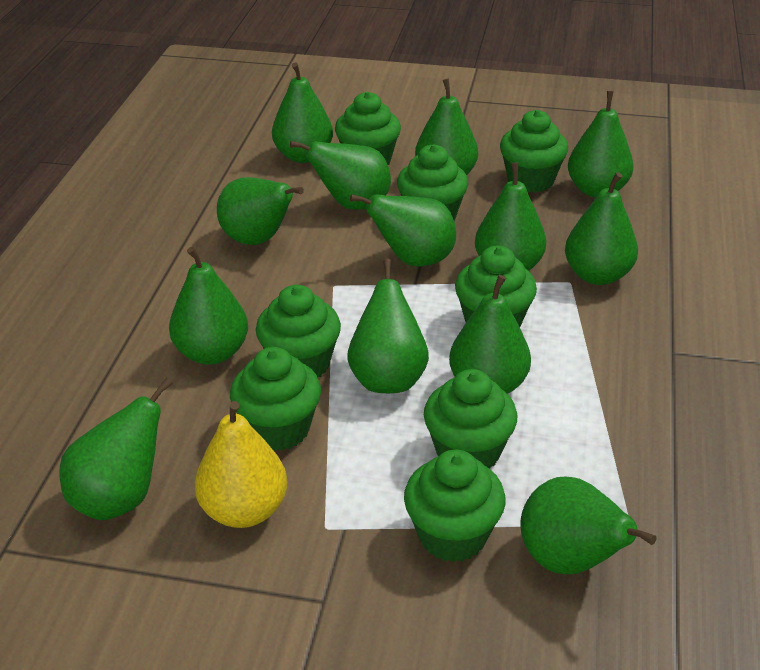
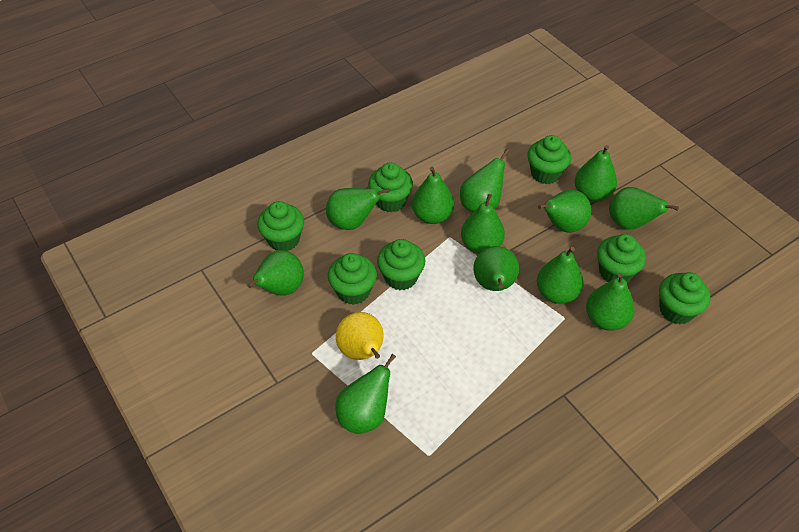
green cupcake: [230,347,321,451] [256,285,341,377] [335,92,401,165] [397,144,468,221] [404,449,506,562] [424,369,517,469] [455,246,537,327] [500,110,568,193] = 8 -> [258,201,304,251] [328,253,377,305] [368,163,413,212] [377,239,425,290] [527,135,571,184] [597,234,646,282] [659,272,710,324] = 7
green pear: [60,378,173,520] [169,247,248,365] [217,177,304,245] [272,62,333,163] [290,141,391,210] [347,259,429,393] [350,194,456,267] [415,79,478,175] [449,275,531,394] [475,163,546,271] [520,477,657,575] [565,172,638,285] [568,91,633,198] = 13 -> [247,250,304,296] [326,188,390,230] [335,354,396,434] [412,167,454,224] [460,149,509,212] [461,194,505,254] [473,246,519,291] [537,247,583,304] [538,190,591,233] [575,145,617,202] [586,273,635,331] [609,187,679,230] = 12

